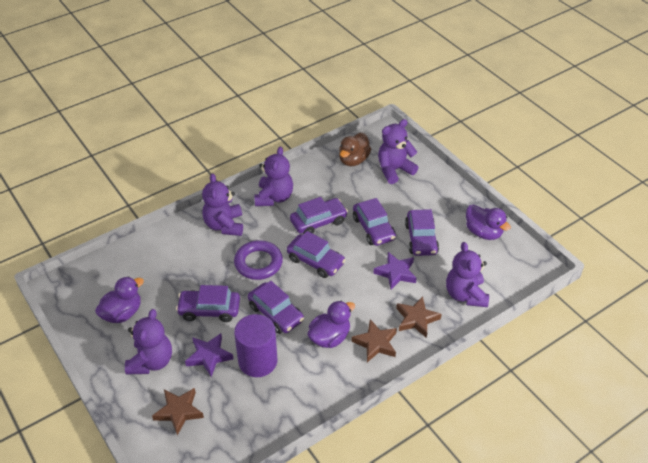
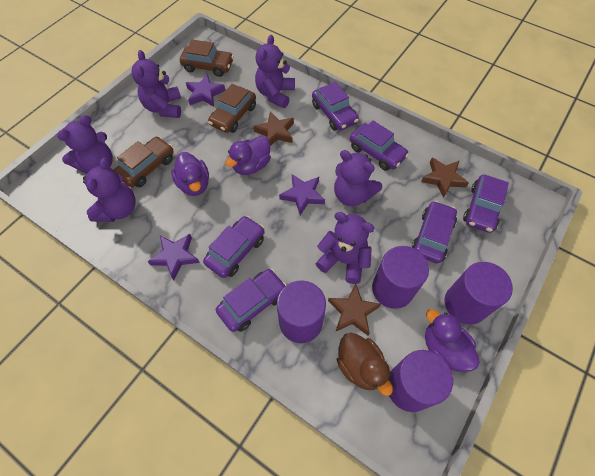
brown car: none = 0 -> [114,136,174,187] [180,40,234,77] [208,84,256,133] = 3
purple cylinder: [234,314,278,377] = 1 -> [277,280,326,343] [372,246,429,309] [388,350,453,412] [445,262,513,325] = 4
purple ring: [234,240,283,280] = 1 -> none = 0
purple star: [185,333,233,377] [373,252,417,290] = 2 -> [147,234,200,280] [186,74,225,107] [279,174,325,215] = 3
purple teddy bear: [125,309,172,374] [202,173,243,236] [254,147,293,206] [378,119,418,184] [446,242,489,307] = 5 -> [57,115,113,174] [83,158,136,222] [131,50,181,118] [255,35,295,108] [315,212,374,284] [334,150,382,206] = 6

